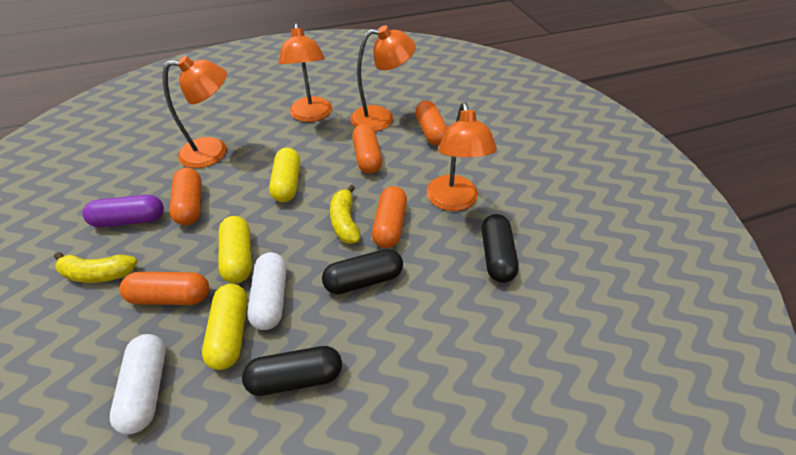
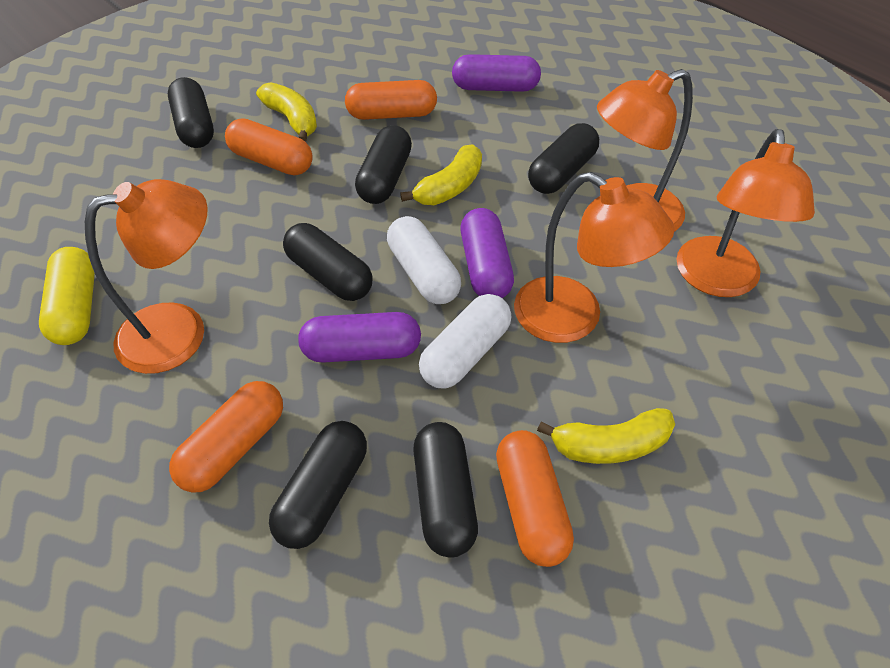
black capsule: [242,346,342,396] [322,249,403,294] [482,214,519,283] = 3 -> [168,77,214,148] [269,421,367,549] [283,223,373,301] [355,125,412,204] [413,422,478,558] [528,123,599,194] = 6
orange capsule: [120,272,209,305] [169,168,202,225] [352,124,382,174] [372,186,407,248] [415,101,448,146] = 5 -> [169,381,283,493] [225,118,313,175] [345,80,437,120] [496,430,574,567] = 4
purple capsule: [83,195,164,228] = 1 -> [298,312,421,363] [452,54,541,92] [460,208,514,298] = 3
yellow banana: [54,252,138,283] [330,185,361,244] = 2 -> [256,82,317,142] [400,144,482,205] [537,408,675,464] = 3
yellow capsule: [202,284,248,370] [219,216,252,284] [269,148,300,202] = 3 -> [39,247,95,345] = 1

